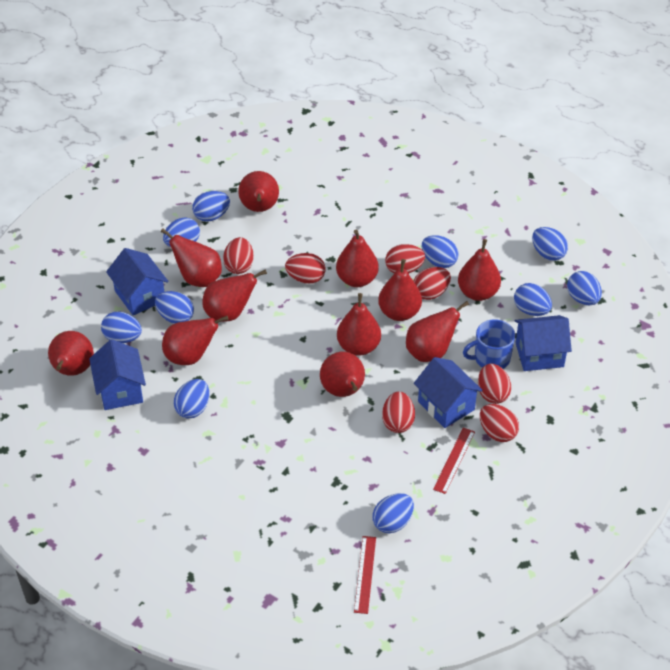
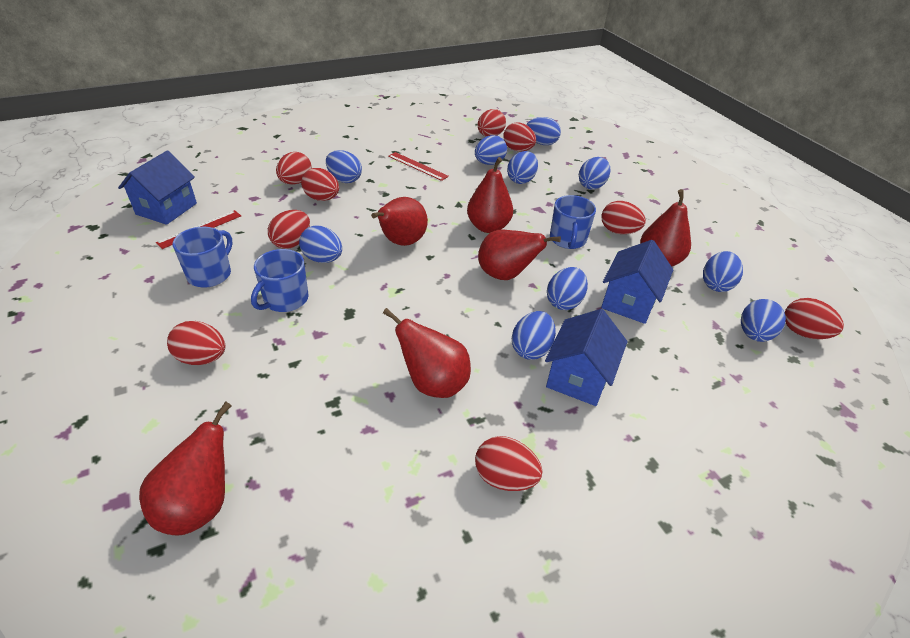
blue house: [89,339,146,410] [106,248,168,315] [414,357,483,428] [515,315,572,371] = 4 -> [118,150,197,225] [545,309,627,406] [601,240,673,324] = 3
blue mug: [463,319,515,369] = 1 -> [173,227,233,288] [251,249,308,312] [550,195,596,249] = 3
red egg: [223,237,254,274] [285,253,325,284] [382,392,415,433] [385,244,425,273] [414,267,451,300] [478,364,511,404] [480,404,519,442] = 7 -> [167,321,225,365] [268,210,310,249] [276,152,312,184] [301,168,339,201] [475,436,543,491] [478,109,506,136] [503,123,536,151] [601,201,646,234] [785,298,844,339] = 9
red pear: [48,331,94,376] [161,228,222,287] [162,316,228,365] [202,269,267,322] [238,171,279,212] [320,352,365,397] [336,230,379,287] [337,293,381,356] [378,259,422,321] [406,301,469,362] [458,239,501,301] = 11 -> [139,401,232,535] [371,197,428,246] [383,308,471,398] [467,157,513,233] [478,230,561,280] [640,189,691,266] = 6

